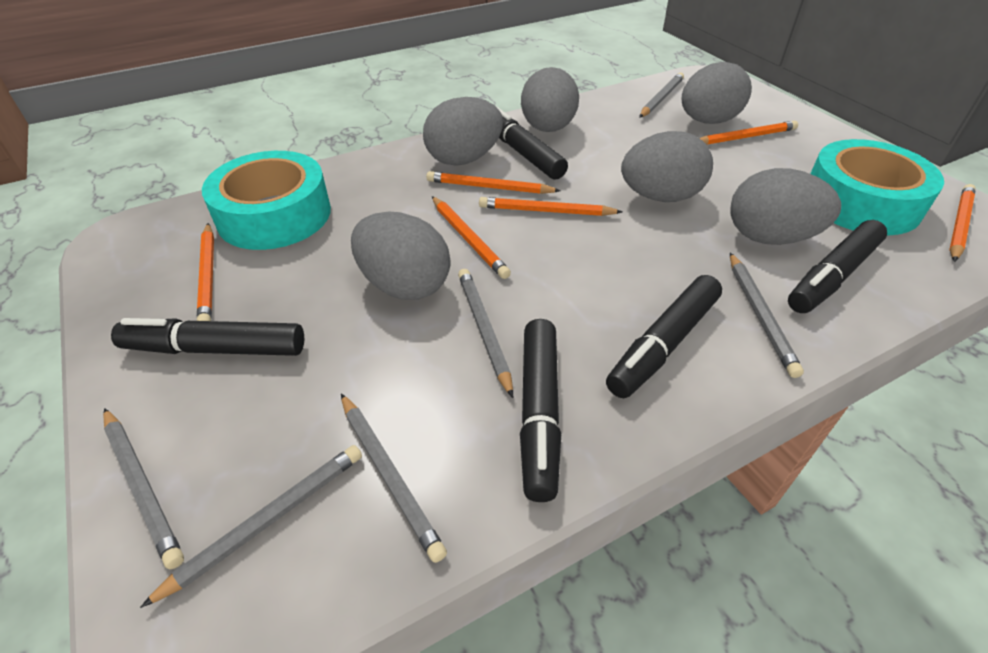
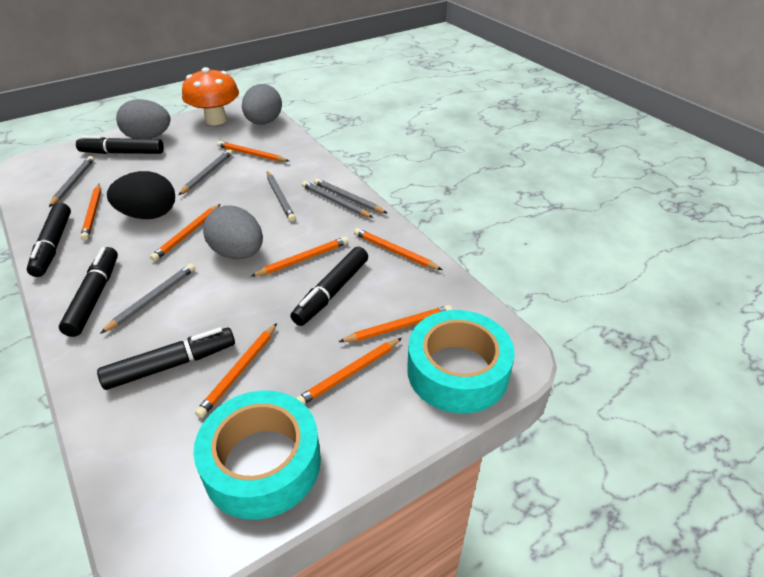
black egg: none = 0 -> [107,171,175,219] = 1
grey egg: [351,211,451,300] [423,97,503,166] [521,67,579,132] [621,131,713,202] [681,62,752,124] [730,168,841,245] = 6 -> [116,99,170,139] [203,205,263,259] [242,84,282,125] = 3
orange mushroom: none = 0 -> [182,67,239,125] = 1
orange pencil: [197,223,214,321] [426,171,561,194] [432,196,511,279] [479,197,622,216] [699,120,798,145] [949,184,976,262] = 6 -> [80,184,101,241] [150,204,221,261] [195,323,277,418] [217,141,289,162] [250,237,349,277] [296,338,402,405] [339,305,452,342] [354,228,442,270] = 8

